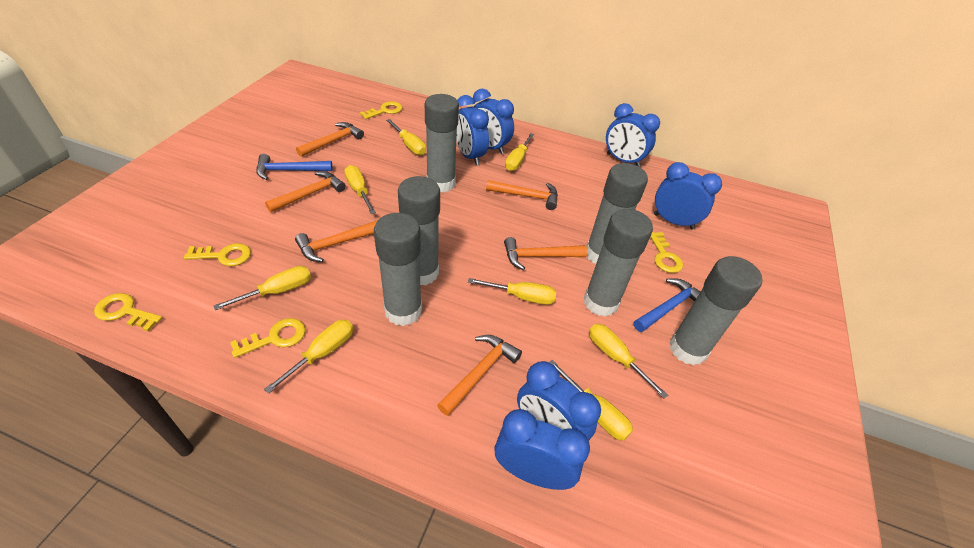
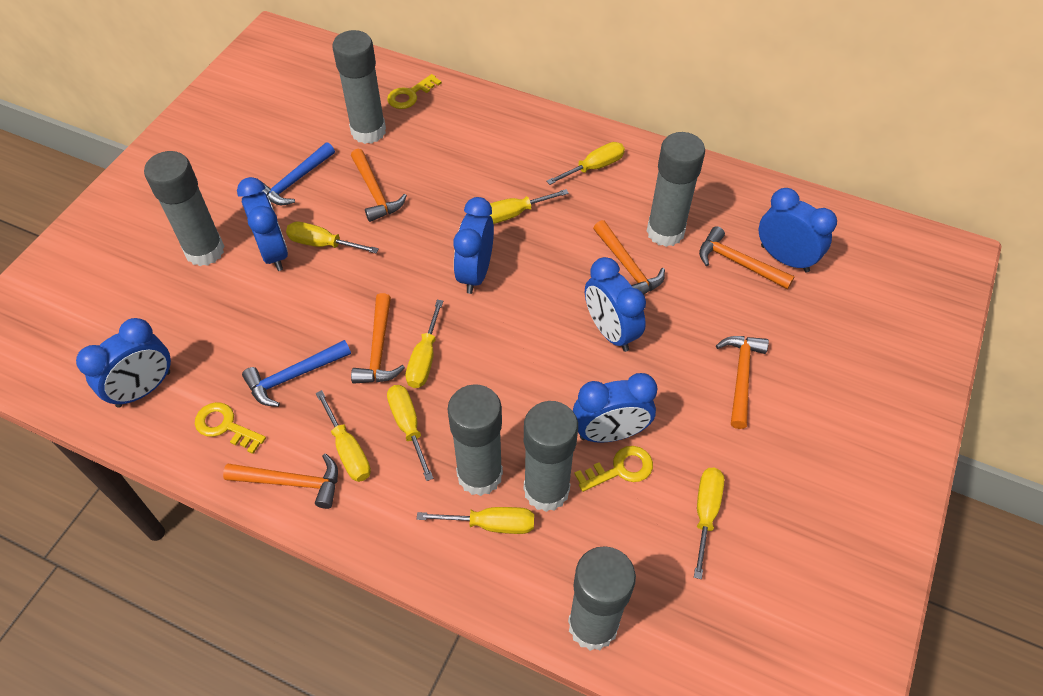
yellow key: [94,293,162,331] [184,243,251,266] [230,318,306,358] [360,101,402,119] [650,232,683,273] = 5 -> [195,402,266,454] [387,74,442,109] [574,446,653,492] = 3

